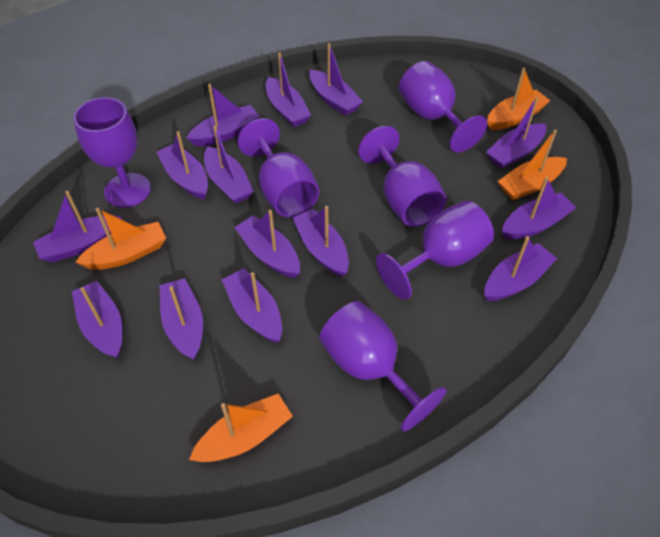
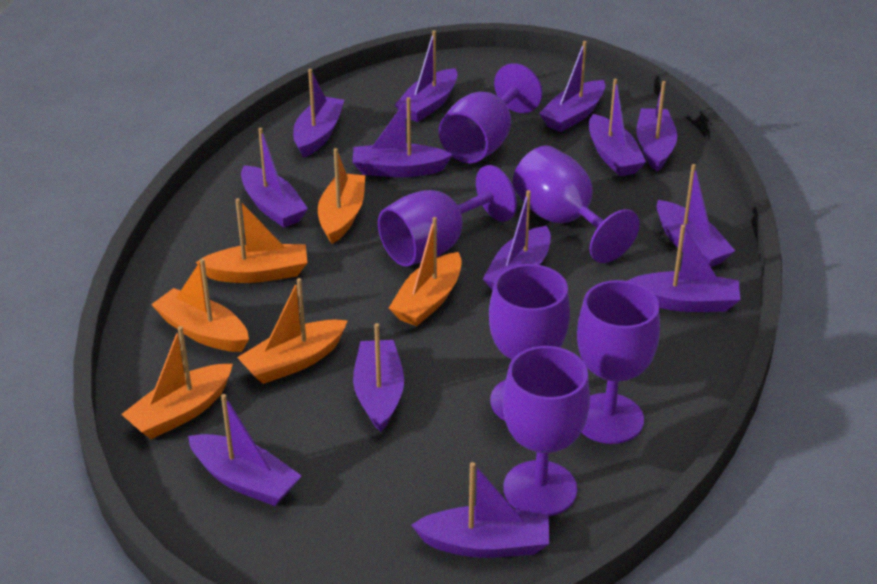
orange boat: [76,208,166,270] [189,394,293,462] [487,68,550,130] [498,129,567,200] = 4 -> [121,326,233,439] [151,259,249,352] [195,198,307,283] [237,278,348,384] [318,148,365,244] [389,217,462,326] = 6
purple boat: [33,191,122,262] [72,281,122,358] [157,131,208,200] [160,278,203,360] [186,84,260,146] [204,126,254,204] [221,268,282,343] [235,210,300,278] [266,53,311,127] [293,206,349,277] [309,43,363,116] [484,236,557,301] [486,97,546,169] [502,177,577,240] = 14 -> [188,394,301,506] [241,128,308,228] [293,69,344,158] [352,97,453,177] [353,323,404,432] [395,30,458,122] [411,462,549,558] [483,190,551,290] [539,41,605,132] [589,79,646,176] [628,224,740,312] [636,81,677,172] [657,164,735,267] = 13

